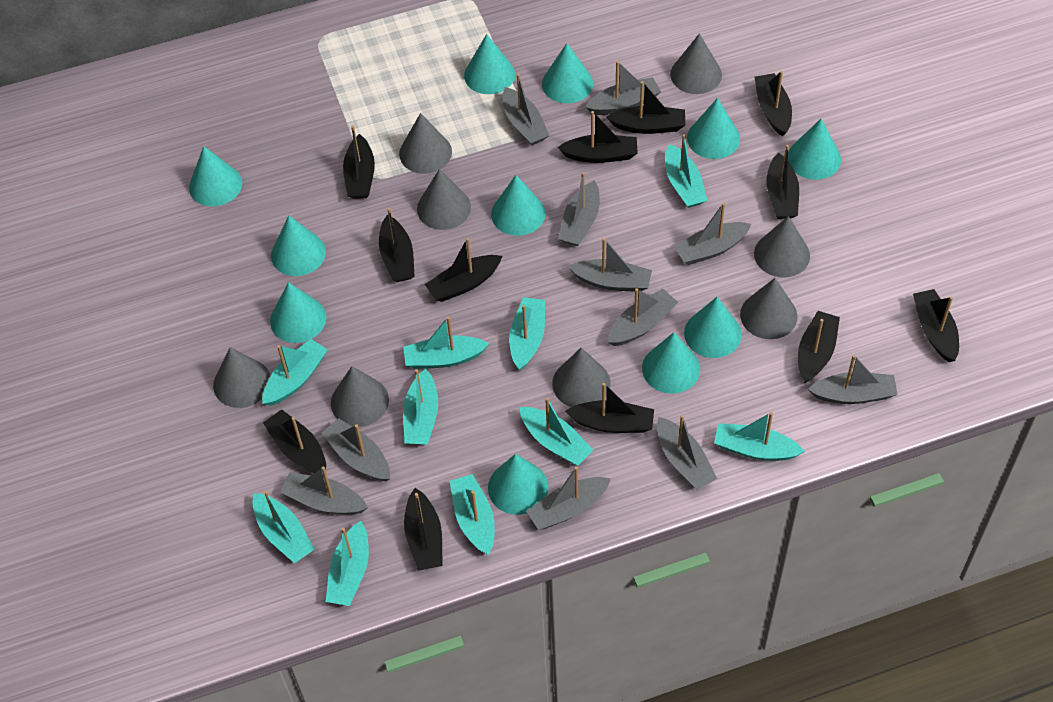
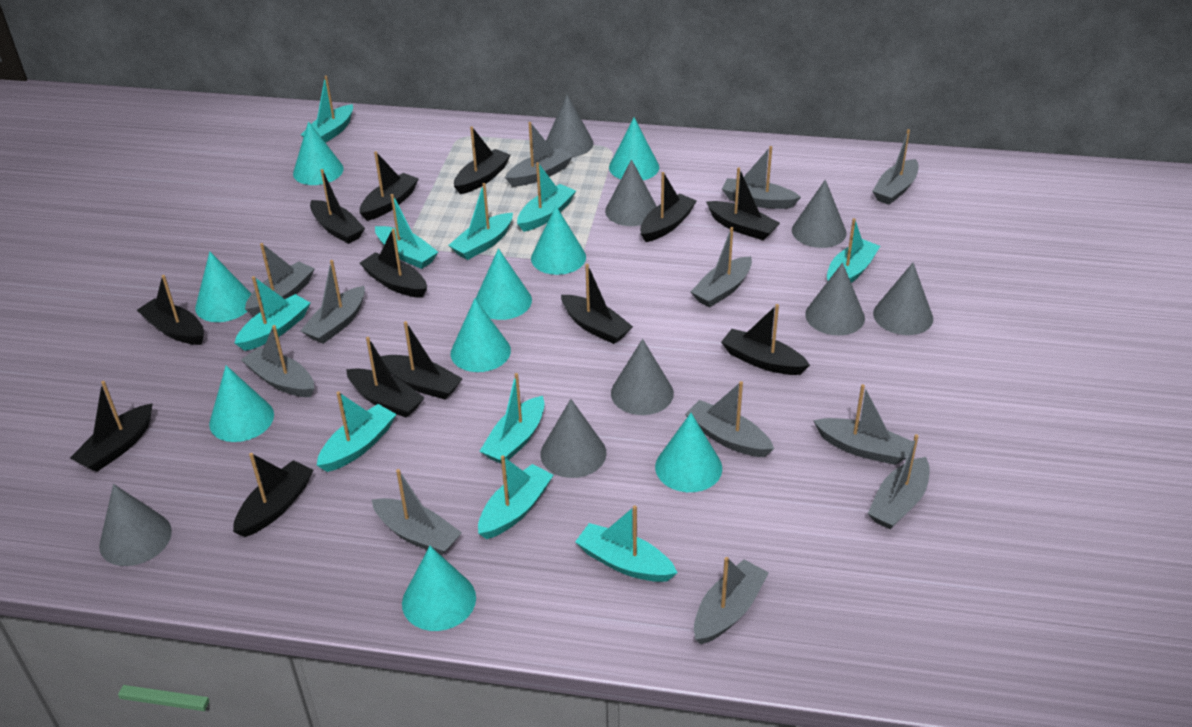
black boat: [263,409,326,473] [343,125,375,199] [379,208,415,282] [404,488,443,571] [425,238,502,302] [557,111,638,163] [565,383,654,433] [607,81,685,134] [755,71,792,136] [766,145,799,219] [798,311,840,383] [913,289,959,362] = 12 -> [70,381,153,472] [137,275,204,345] [233,453,313,537] [310,169,365,244] [346,337,425,418] [360,151,419,221] [360,228,427,298] [380,321,463,400] [454,127,510,194] [561,264,633,344] [640,172,697,242] [706,167,780,240] [721,304,810,375] = 13
grey boat: [280,466,368,515] [322,418,390,481] [502,74,549,146] [526,467,611,530] [558,172,599,246] [568,238,652,292] [585,61,661,115] [607,288,678,346] [657,415,717,490] [674,203,751,265] [808,355,898,404] = 11 -> [241,325,314,397] [245,243,315,316] [300,260,365,344] [372,469,462,556] [505,122,573,187] [685,381,774,457] [691,227,752,307] [694,557,769,644] [722,146,801,209] [813,384,913,465] [867,434,930,529] [872,129,919,205] = 12
turquoise cone: [189,146,242,206] [270,282,326,343] [271,216,326,276] [464,34,515,94] [488,454,548,515] [491,175,546,236] [542,43,593,103] [642,332,700,394] [684,297,742,358] [687,98,740,159] [788,118,841,180] = 11 -> [195,252,251,322] [209,365,274,442] [293,121,344,185] [402,546,476,631] [451,299,511,372] [475,248,532,320] [531,206,586,275] [609,117,659,180] [655,413,722,492] = 9

